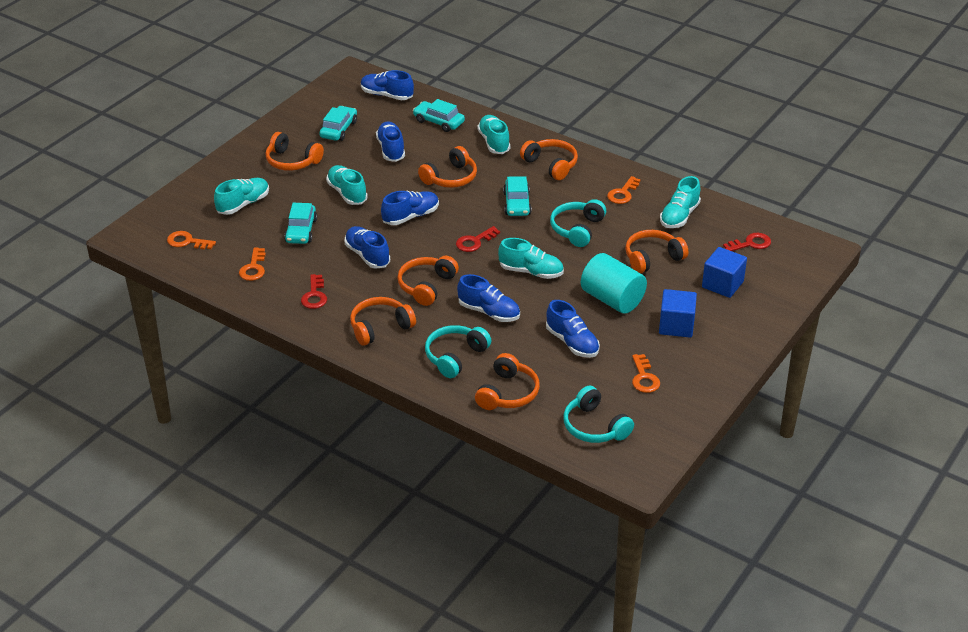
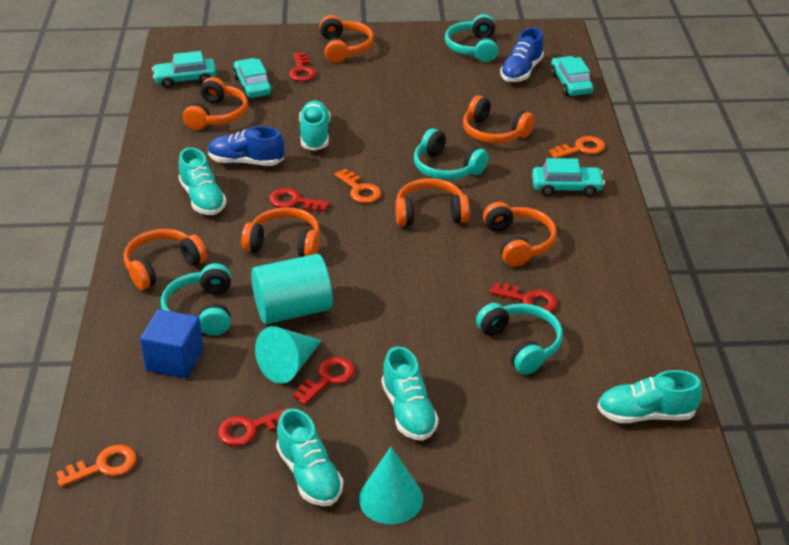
blue cube: [659,289,697,338] [702,247,747,298] = 2 -> [140,309,204,378] = 1
blue shoe: [345,226,390,269] [361,70,414,100] [376,122,405,162] [381,191,439,225] [457,274,520,322] [546,300,600,358] = 6 -> [208,126,284,166] [500,28,544,82] = 2
orange key: [167,231,216,249] [239,248,266,281] [607,176,641,204] [632,354,660,393] = 4 -> [56,445,137,487] [334,169,381,203] [549,136,605,158] = 3
red key: [301,274,327,309] [456,226,500,252] [723,233,771,251] = 3 -> [218,408,289,446] [269,188,330,212] [289,53,316,82] [293,357,355,405] [490,282,558,312] = 5
turquoise cone: none = 0 -> [255,326,322,384] [359,447,423,524] = 2
turquoise headphones: [425,325,491,378] [550,199,606,247] [563,385,634,443] = 3 -> [161,263,231,336] [414,128,489,180] [445,14,499,62] [476,303,563,375] = 4

